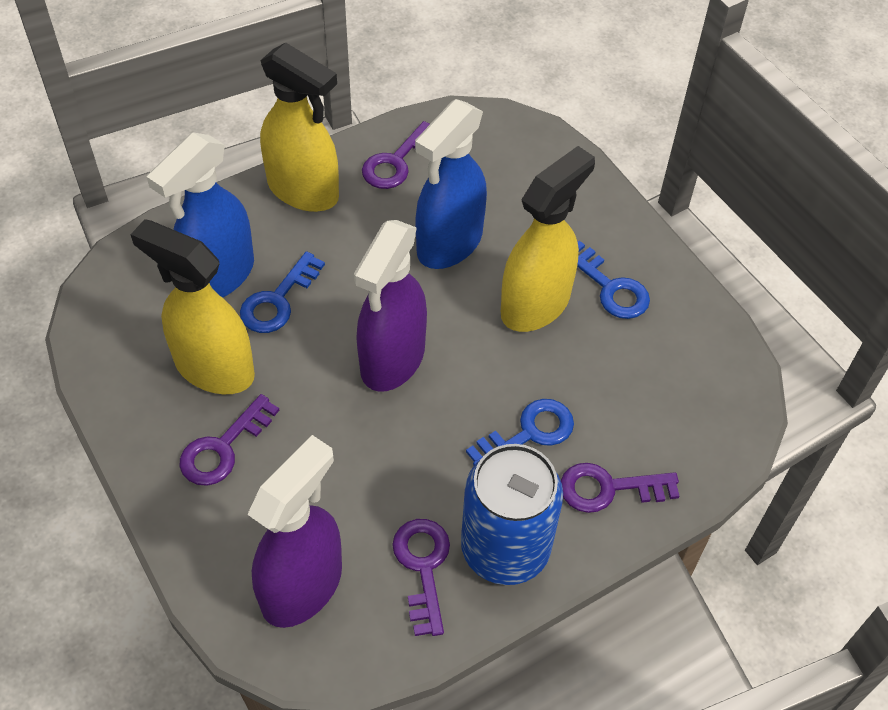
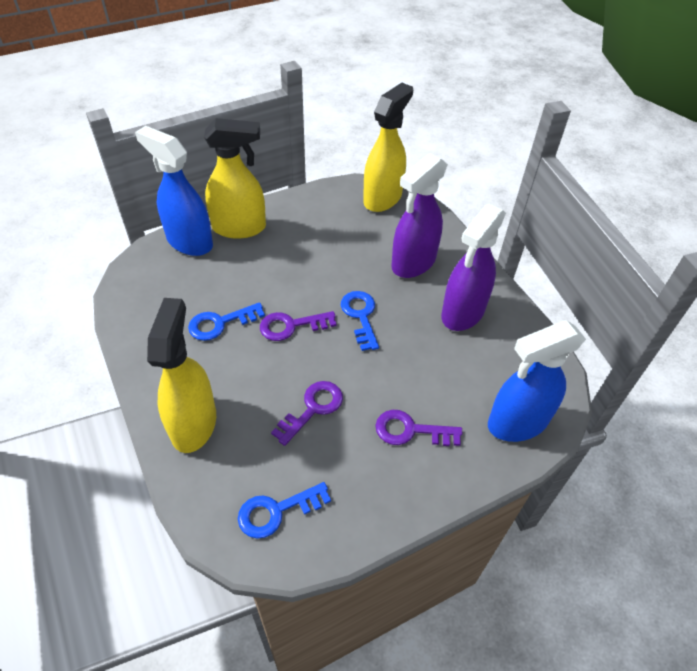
blue can: [461,444,563,585] = 1 -> none = 0
purple key: [180,394,280,486] [362,121,430,189] [392,519,450,636] [561,463,679,513] = 4 -> [260,311,336,341] [271,381,343,446] [375,410,462,446] = 3

